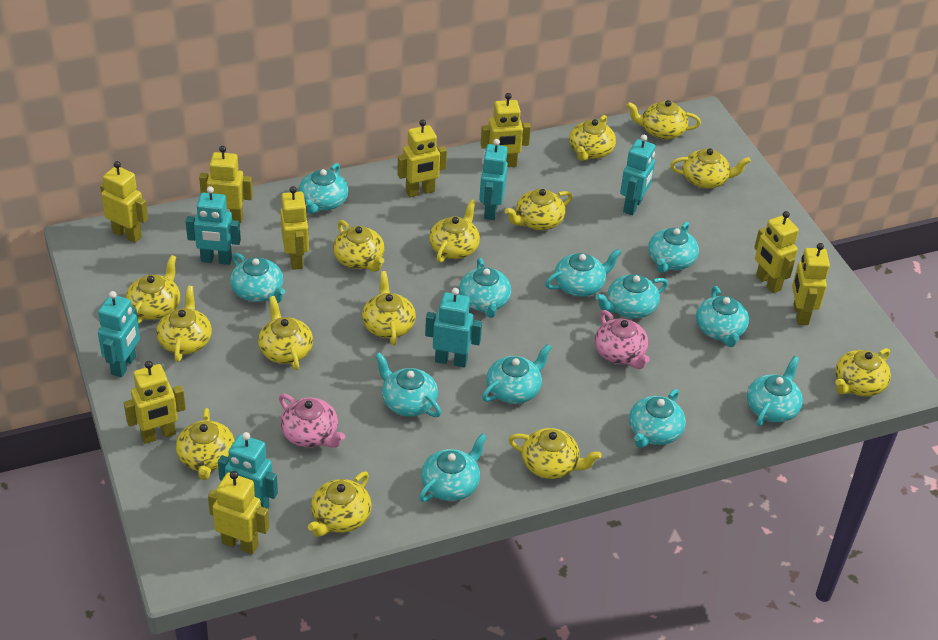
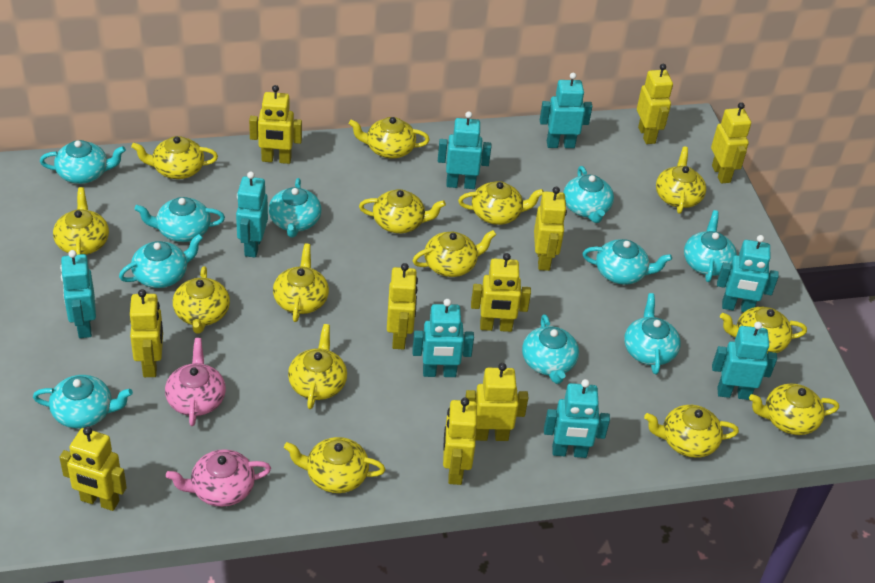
turquoise robot: [98,291,140,377] [186,186,241,265] [218,432,278,509] [425,288,482,367] [479,139,508,220] [620,135,655,215] = 6 -> [60,250,96,338] [236,172,268,258] [412,299,474,377] [438,111,491,189] [540,73,592,148] [544,379,610,458] [712,322,777,400] [717,235,779,312] = 8
turquoise teapot: [230,253,285,303] [299,163,349,214] [375,353,441,417] [419,433,487,502] [459,258,511,318] [482,344,552,404] [545,249,621,297] [595,274,668,319] [629,389,686,448] [648,222,699,273] [696,286,749,347] [747,356,803,426] = 12 -> [33,375,133,428] [40,140,126,184] [119,234,203,288] [134,197,225,242] [269,178,322,237] [522,314,579,384] [563,166,614,223] [583,239,672,285] [624,293,681,374] [684,210,737,282] = 10
yellow robot: [100,161,148,243] [124,361,186,444] [199,146,253,223] [208,471,269,554] [280,186,309,270] [397,119,447,197] [481,93,531,167] [754,211,799,293] [792,243,830,325] = 9 -> [59,426,127,511] [130,289,163,377] [249,85,302,164] [387,263,418,350] [443,398,477,485] [465,363,528,441] [471,253,531,332] [534,187,567,271] [637,64,673,144] [711,102,751,183] = 10

